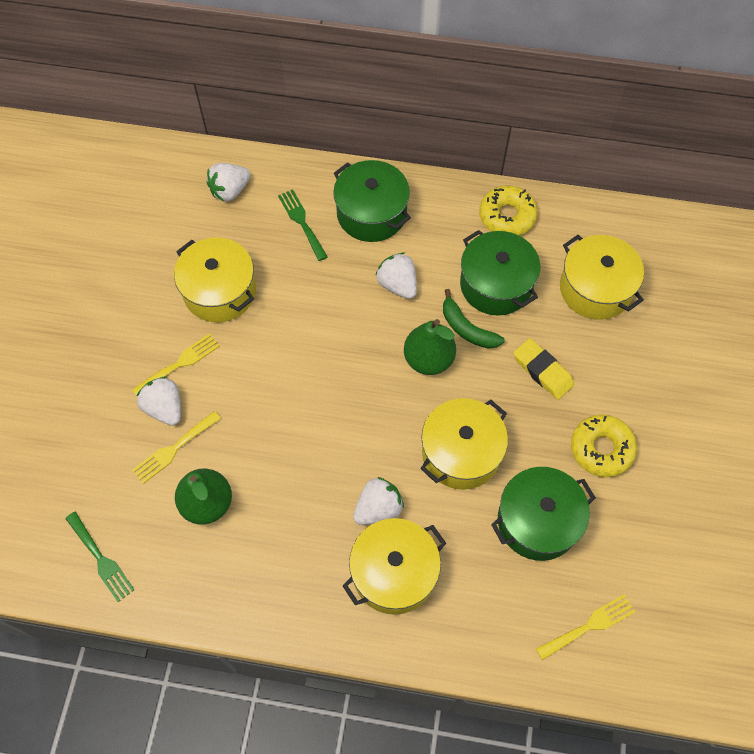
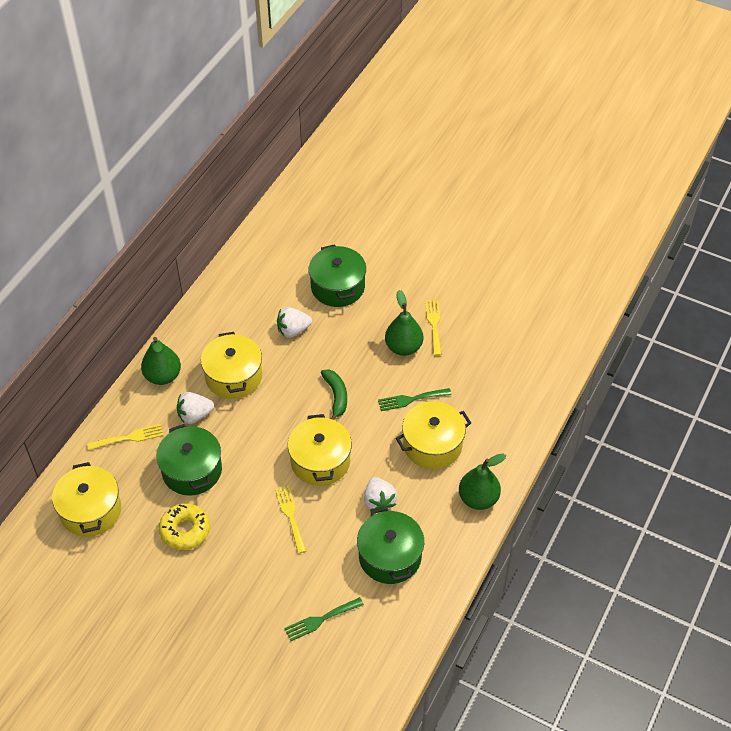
green pear: [175,469,232,525] [404,319,456,375] = 2 -> [141,337,181,385] [385,290,423,356] [459,454,506,510] = 3
white strawberry: [137,377,181,426] [207,163,250,202] [353,477,404,525] [376,253,417,299] = 4 -> [177,392,214,424] [277,307,312,338] [364,477,397,512] = 3
yellow donut: [479,185,538,235] [571,415,637,477] = 2 -> [159,503,210,550] = 1
yellow eraser: [514,338,574,400] = 1 -> none = 0

